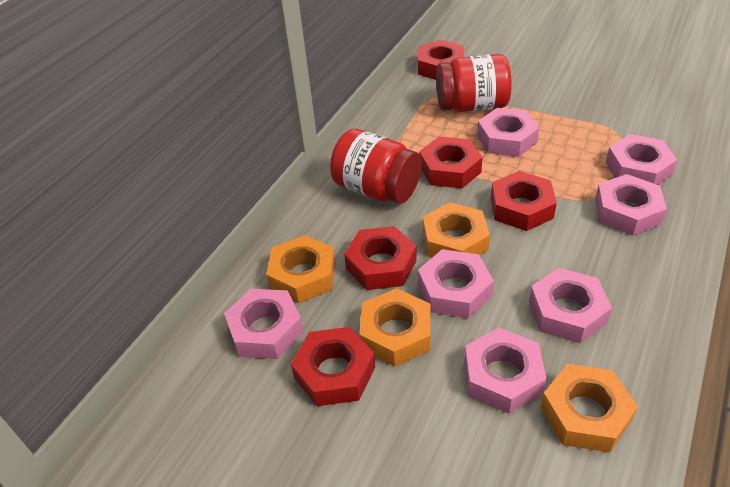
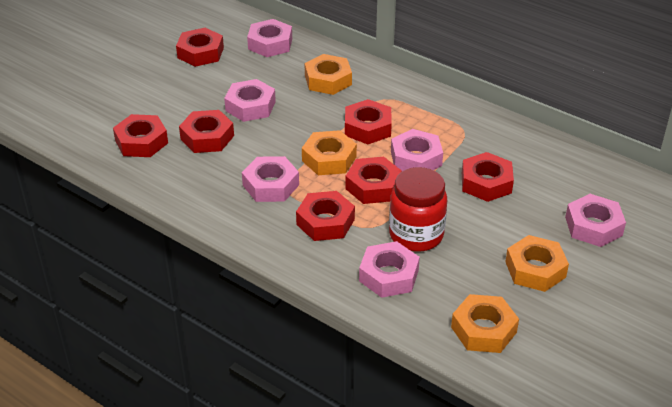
pink nut: [224,289,304,359] [418,249,494,318] [464,328,547,414] [477,108,539,157] [529,268,612,343] [595,174,667,236] [606,134,677,185] = 7 -> [224,79,276,122] [242,156,299,202] [247,19,292,57] [359,241,420,298] [391,129,443,171] [565,194,626,247] = 6
red jar: [330,129,422,204] [436,54,512,112] = 2 -> [389,167,447,252] = 1
red nut: [291,327,375,406] [344,226,417,290] [418,40,464,80] [419,137,483,188] [491,171,557,231] = 5 -> [113,114,168,157] [176,28,224,67] [179,110,234,153] [296,191,355,241] [345,99,392,144] [346,157,402,204] [462,152,514,202] = 7

